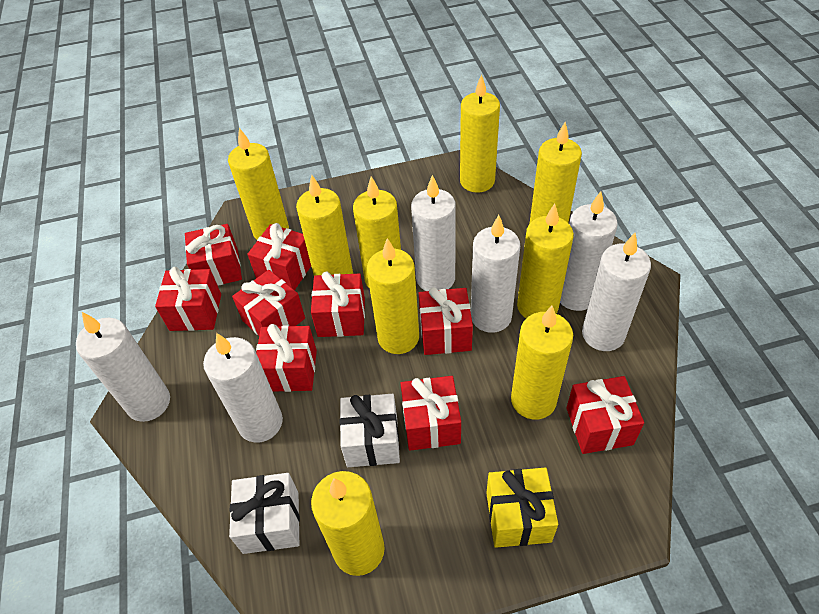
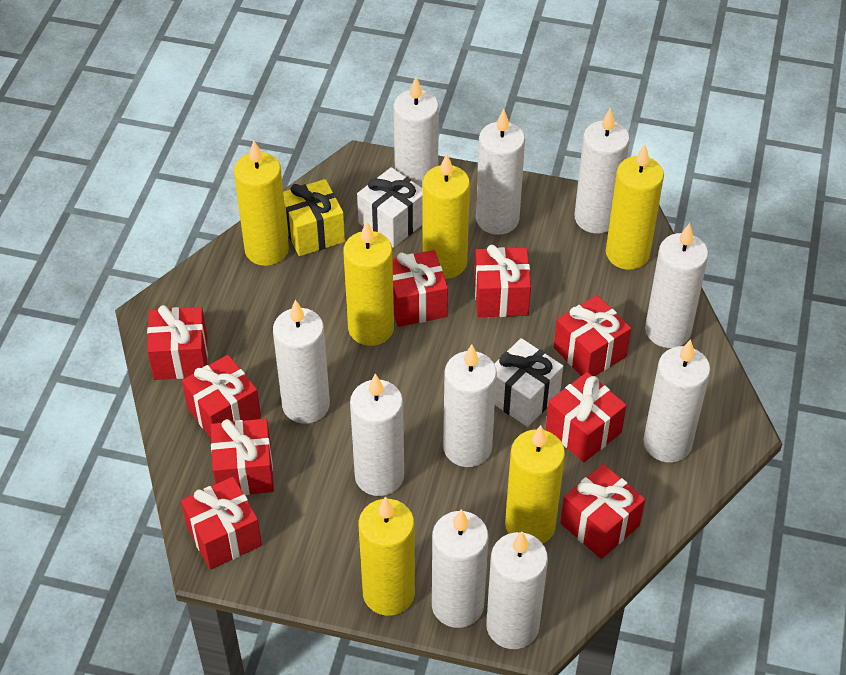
white candle: [76,312,170,422] [203,333,283,443] [411,175,456,291] [471,215,520,333] [560,191,618,311] [582,233,651,351] = 6 -> [273,300,330,424] [350,373,404,496] [393,77,439,188] [432,509,488,628] [443,344,497,467] [476,109,525,235] [486,532,548,649] [574,108,630,234] [643,339,710,462] [645,223,708,348] = 10
yellow candle: [228,128,289,240] [296,175,353,276] [311,471,385,576] [353,176,401,289] [367,238,419,354] [460,74,500,193] [511,305,573,420] [517,204,574,319] [529,122,582,224] = 9 -> [234,140,289,266] [343,221,394,346] [359,496,415,616] [423,153,470,279] [505,425,565,544] [606,144,664,270] = 6

